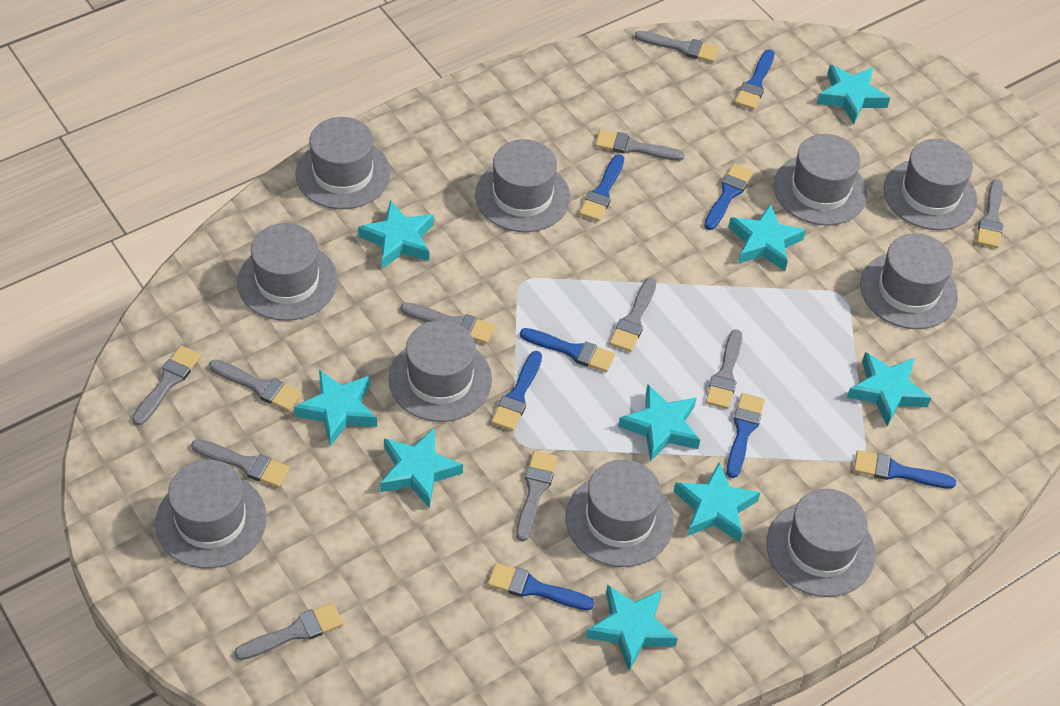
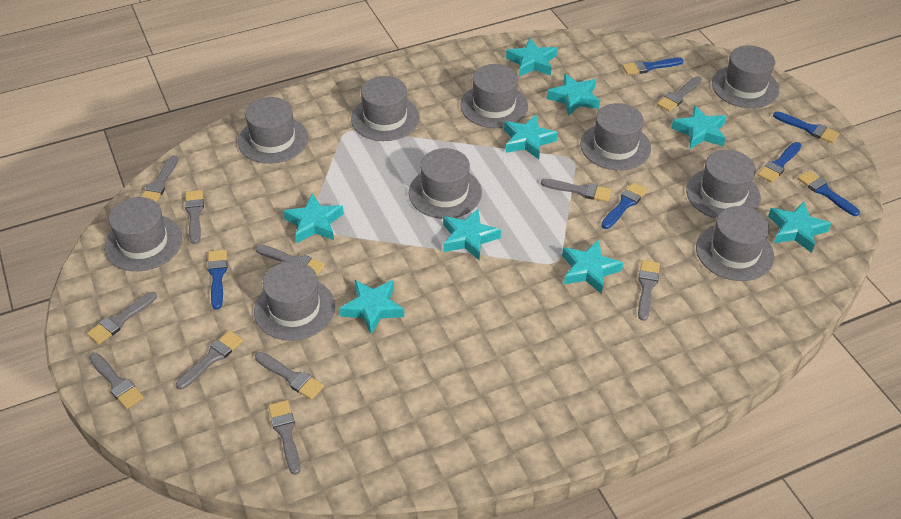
blue brush: [488,563,594,610] [491,351,542,431] [520,328,615,372] [579,154,624,221] [704,163,753,230] [726,393,765,478] [735,49,774,110] [854,450,956,489] = 8 -> [207,249,227,310] [601,182,648,229] [622,58,683,75] [757,142,801,183] [773,111,839,143] [797,170,860,216] = 6

